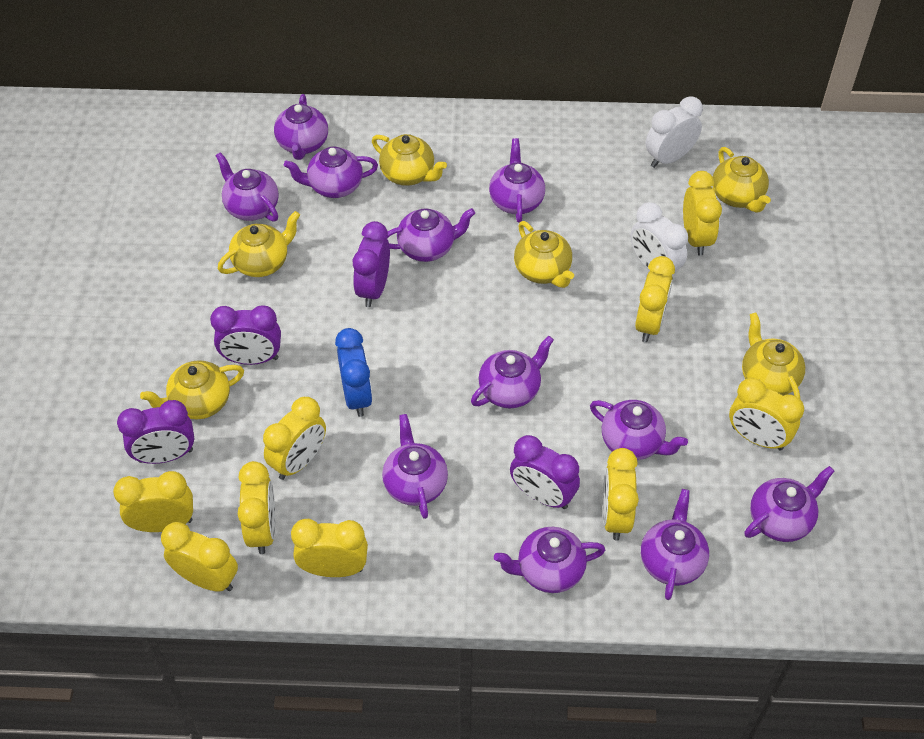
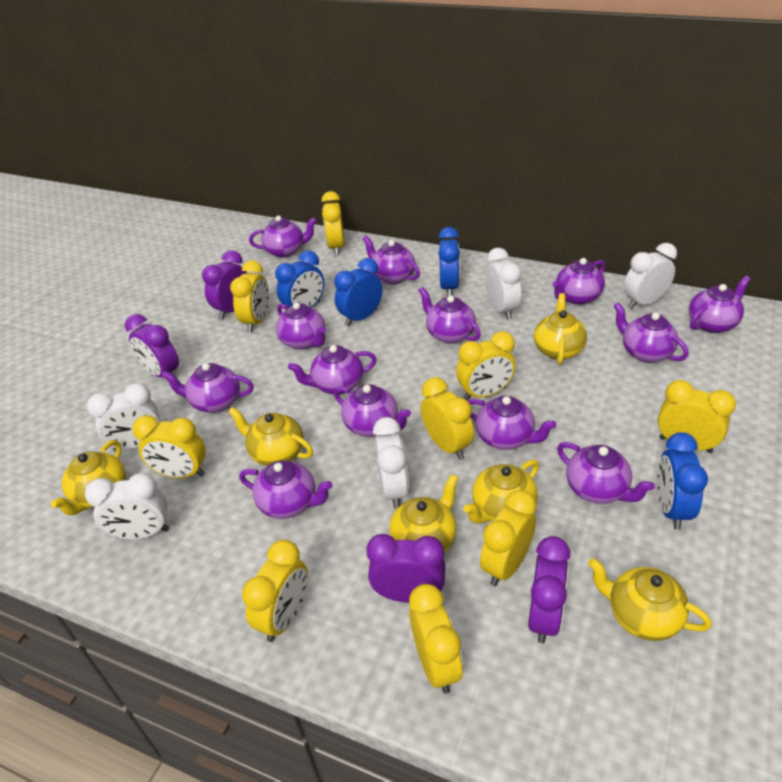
blue clock: [335,328,373,417] = 1 -> [275,250,324,308] [334,258,382,326] [438,227,460,296] [657,432,708,530] = 4
purple teapot: [215,152,279,222] [274,94,328,160] [284,147,378,198] [382,414,448,519] [386,208,475,262] [471,336,554,408] [489,138,545,223] [494,527,605,593] [590,400,688,460] [641,489,709,600] [744,466,834,542] = 11 -> [161,363,254,413] [239,461,333,519] [249,215,317,258] [276,302,326,350] [288,345,377,395] [334,384,411,437] [362,236,420,284] [419,287,481,343] [468,396,556,450] [552,258,605,305] [557,442,655,504] [613,302,689,363] [689,276,751,333] = 13
white clock: [630,202,688,279] [646,97,703,168] = 2 -> [85,473,169,540] [87,383,160,452] [373,417,409,509] [485,248,521,320] [624,243,677,309] = 5

